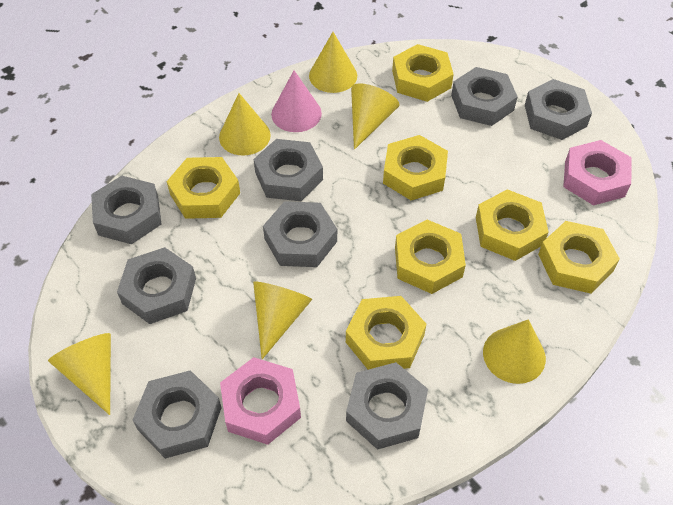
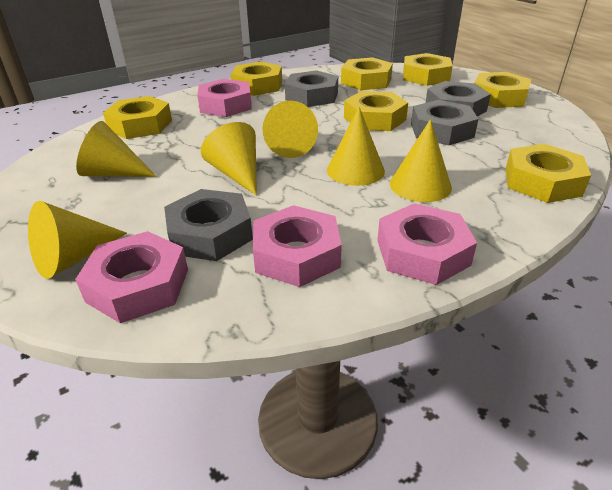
grey nut: [91,176,162,244] [117,247,196,324] [133,370,222,459] [254,139,323,201] [263,201,337,267] [346,362,428,450] [451,67,518,126] [525,79,592,140] = 8 -> [164,189,253,261] [285,70,338,107] [411,100,478,145] [426,81,491,117] = 4
pink cone: [271,70,322,132] = 1 -> none = 0
pink nut: [220,357,301,445] [563,140,631,206] = 2 -> [75,231,188,323] [197,79,252,117] [253,205,342,287] [377,203,477,285] = 4

